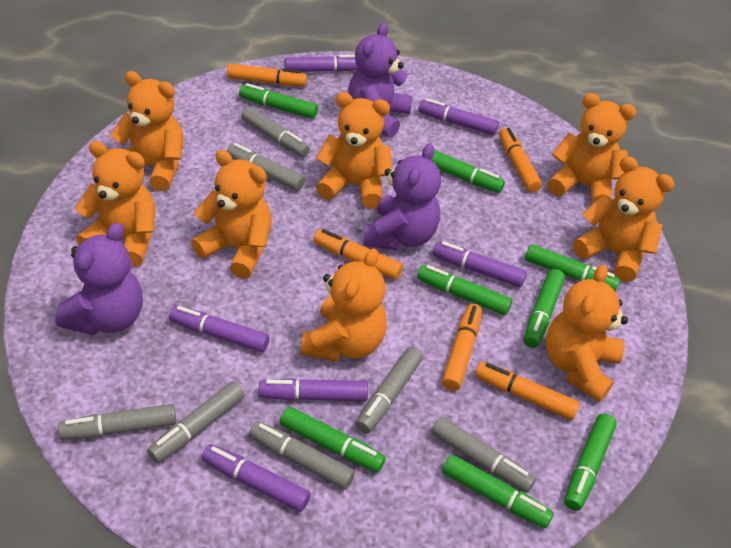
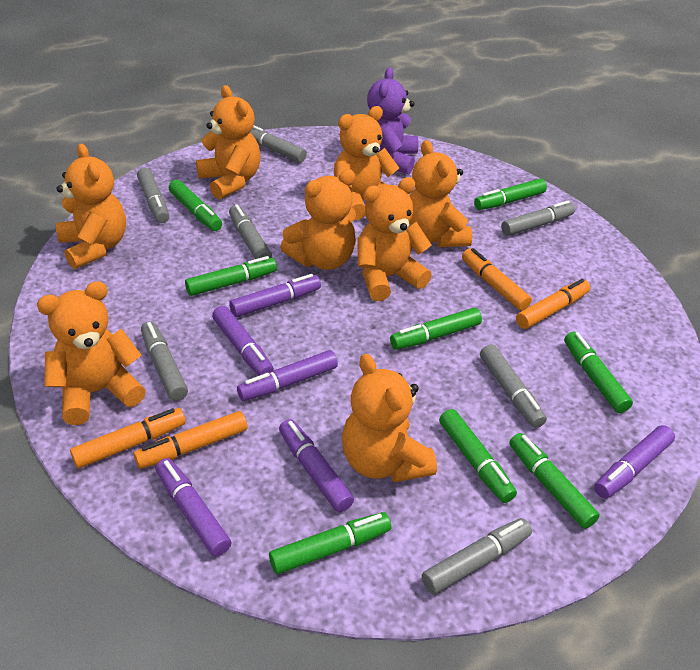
orange marker: [227,63,307,86] [313,229,403,279] [442,304,482,391] [475,361,580,420] [499,128,542,192] = 5 -> [70,408,186,468] [134,411,247,469] [462,248,532,311] [516,279,590,329] = 4
purple teddy bear: [55,223,143,335] [348,23,413,138] [363,143,441,251] = 3 -> [367,67,419,174] = 1

